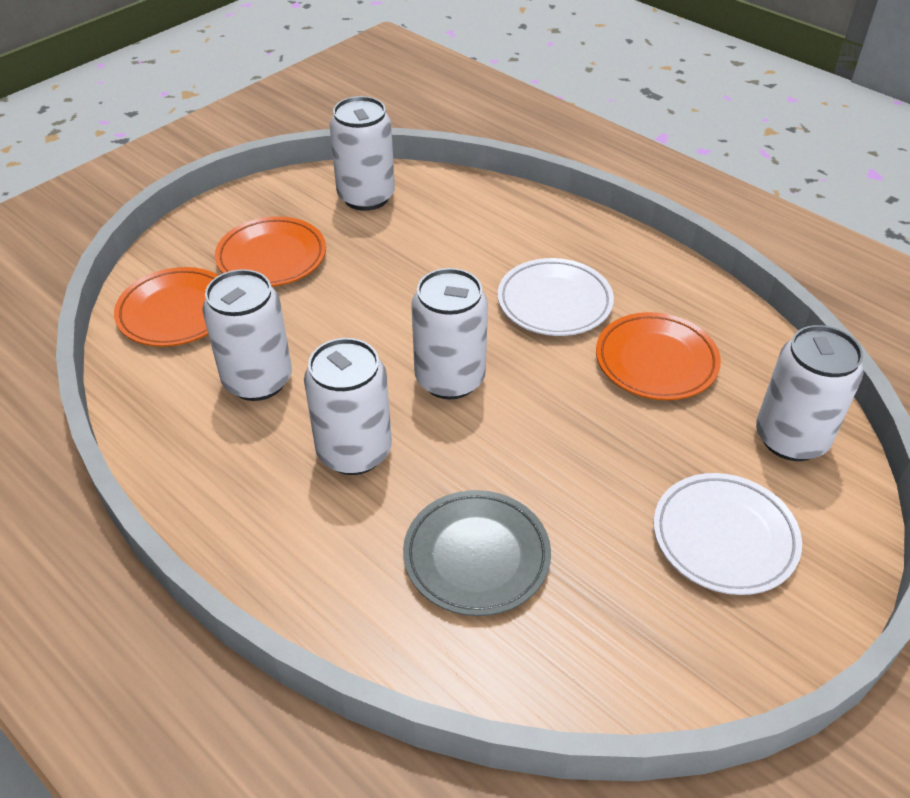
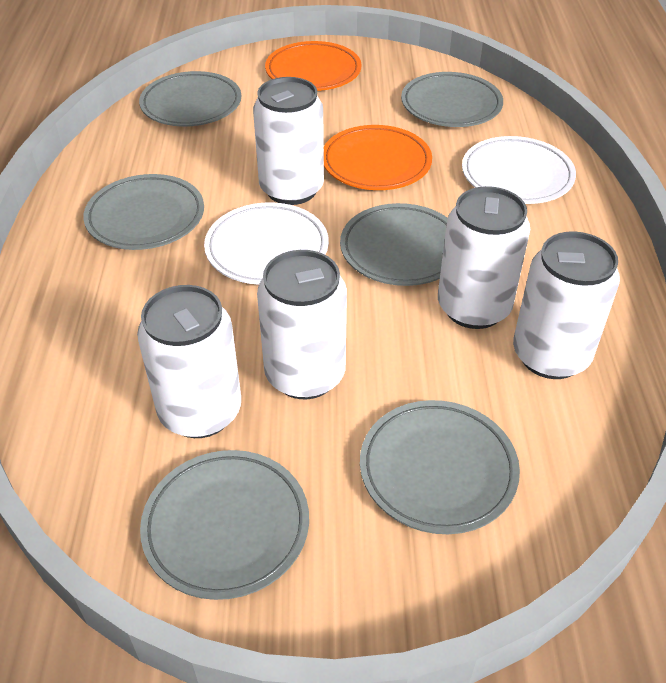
grey plate: [403,490,551,616] = 1 -> [83,174,204,250] [139,71,241,127] [140,450,309,600] [340,203,448,286] [360,400,520,534] [401,72,503,127] = 6
orange plate: [114,267,219,347] [215,216,326,287] [596,312,721,400] = 3 -> [265,41,362,91] [324,125,432,190] = 2

